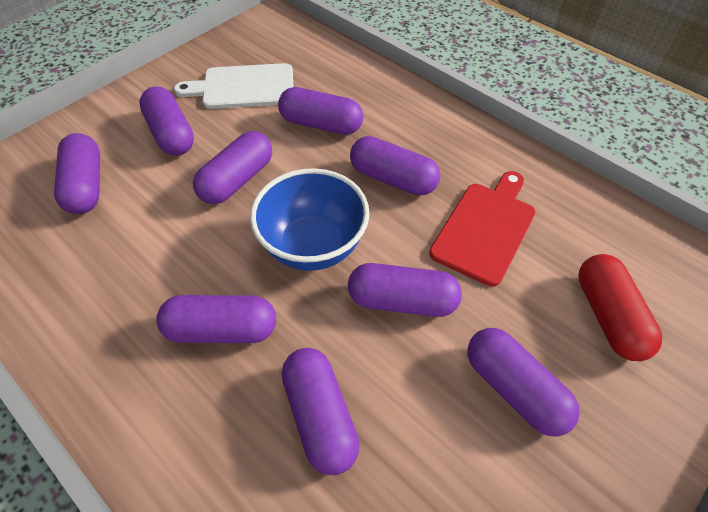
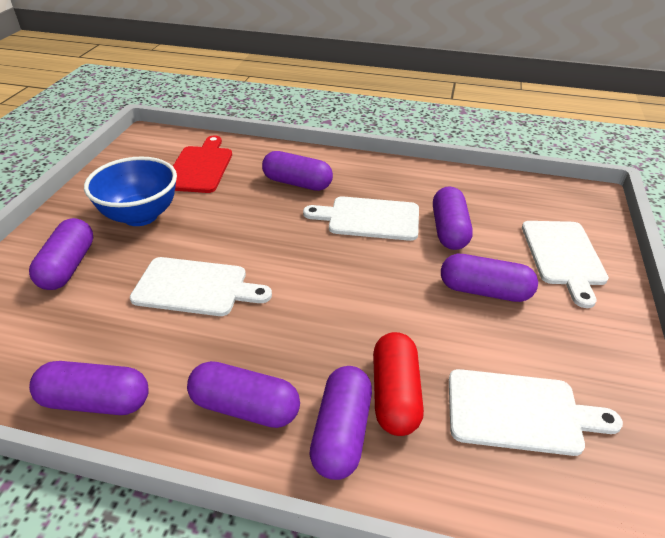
purple capsule: [54,133,100,214] [139,87,194,156] [156,295,276,343] [193,131,272,204] [278,87,363,135] [282,348,360,475] [348,263,462,317] [350,136,440,196] [468,328,580,437] = 9 -> [29,218,94,290] [29,361,149,415] [187,361,300,428] [262,151,333,191] [310,366,372,480] [433,186,473,250] [441,254,538,302] = 7
white cutting board: [174,63,293,109] = 1 -> [130,257,272,316] [303,196,419,241] [449,369,623,456] [522,221,609,308] = 4

